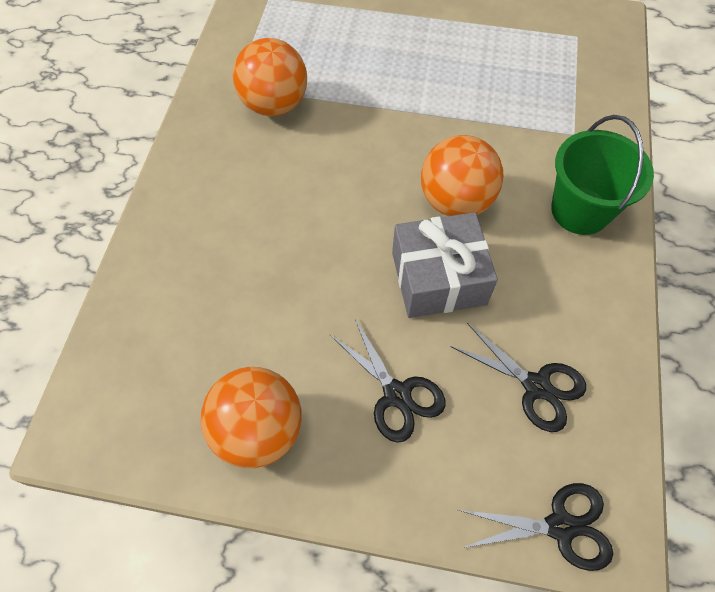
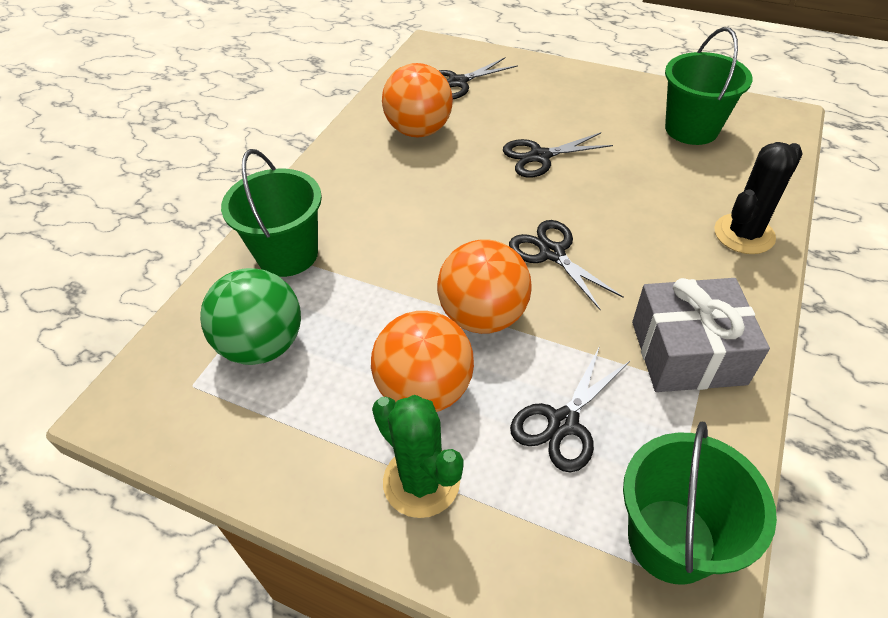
black cactus: none = 0 -> [714,142,802,254] = 1
black scissors: [330,317,446,443] [450,323,586,432] [458,483,613,571] = 3 -> [438,57,518,99] [503,132,613,178] [509,220,624,311] [510,346,630,473] = 4
green ball: none = 0 -> [200,268,301,365] = 1
green bucket: [551,115,654,235] = 1 -> [221,149,322,277] [623,422,777,585] [665,27,752,145] = 3
green cactus: none = 0 -> [372,395,463,518] = 1

